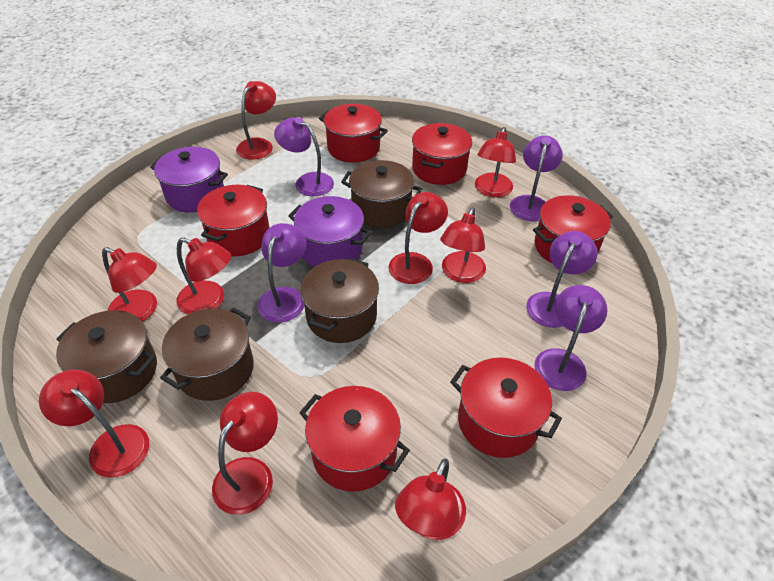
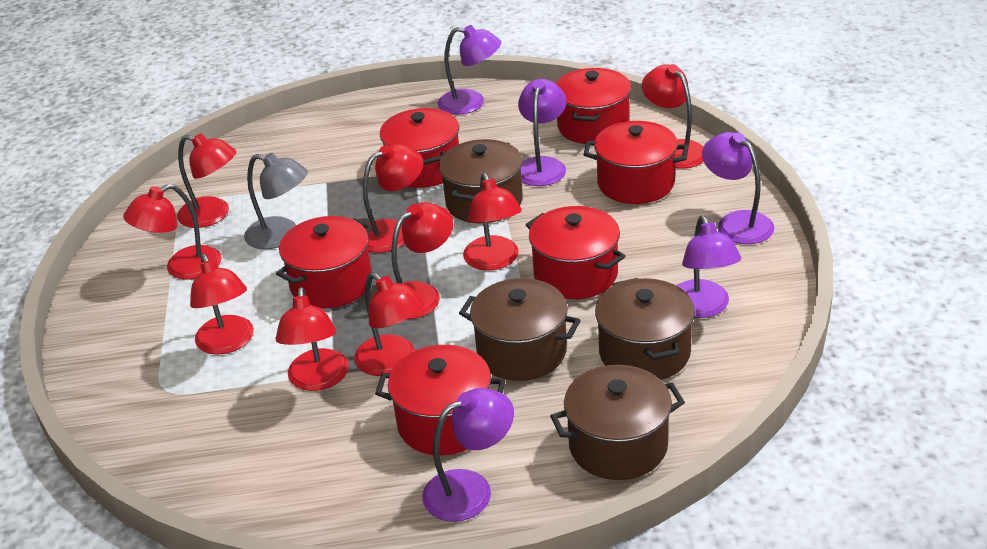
grey lamp: none = 0 -> [244,153,308,249] = 1
purple pot: [150,147,228,213] [288,196,372,267] = 2 -> none = 0

